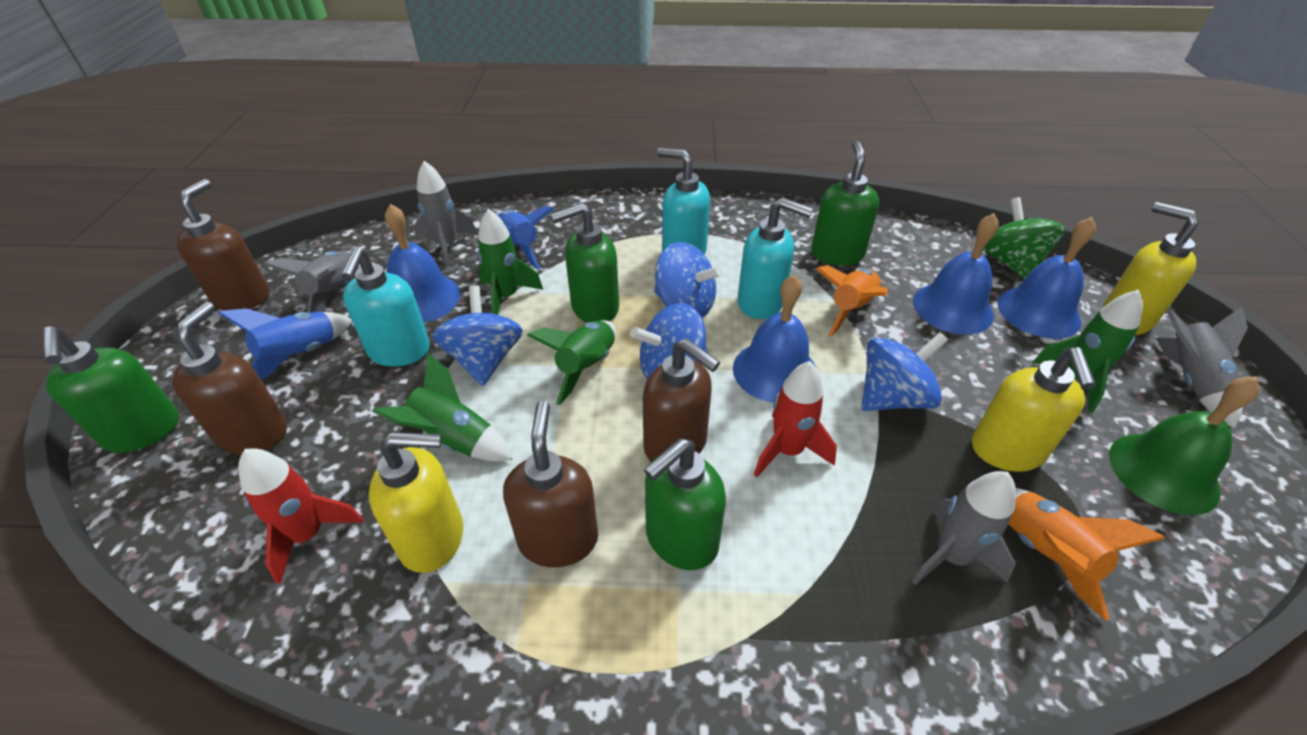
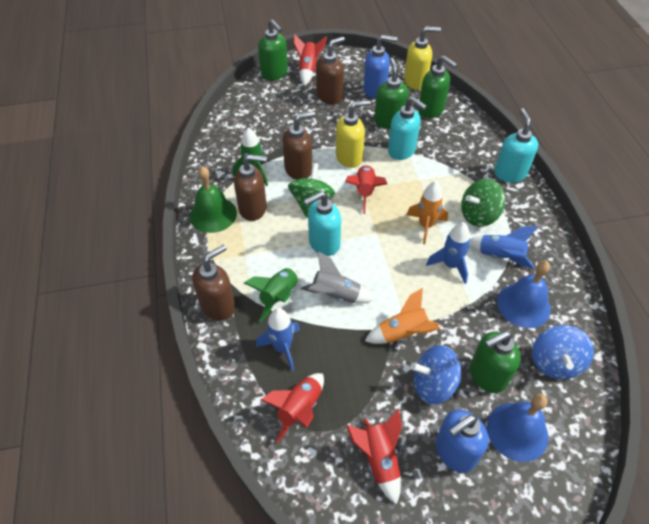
blue bell: [385,204,460,323] [733,275,817,403] [913,213,999,334] [997,217,1096,339] = 4 -> [487,394,548,462] [497,260,551,328] = 2
blue rocket: [218,308,352,379] [498,206,554,270] = 2 -> [256,308,300,371] [426,222,470,284] [470,226,538,269] = 3
blue soap dispenser: none = 0 -> [363,35,397,99] [435,409,489,473] = 2
blue spinning top: [432,286,523,386] [630,303,708,380] [654,242,723,318] [861,332,948,411] = 4 -> [410,345,461,404] [532,325,594,379] = 2
green rocket: [372,353,512,461] [477,209,543,315] [527,320,616,405] [1033,290,1143,413] = 4 -> [233,128,268,186] [244,267,300,323] = 2
green spinning top: [983,197,1065,280] = 1 -> [288,163,335,218] [461,179,505,227] = 2
grey rocket: [263,251,361,313] [414,161,477,267] [912,471,1016,585] [1156,307,1248,429] = 4 -> [301,251,374,303] = 1
red rocket: [238,449,363,584] [754,361,837,477] = 2 -> [261,373,324,443] [294,34,327,86] [345,165,387,214] [346,409,402,505] = 4
yellow soap dispenser: [369,432,463,573] [972,347,1096,472] [1102,202,1199,335] = 3 -> [336,100,371,168] [404,26,441,90] = 2

